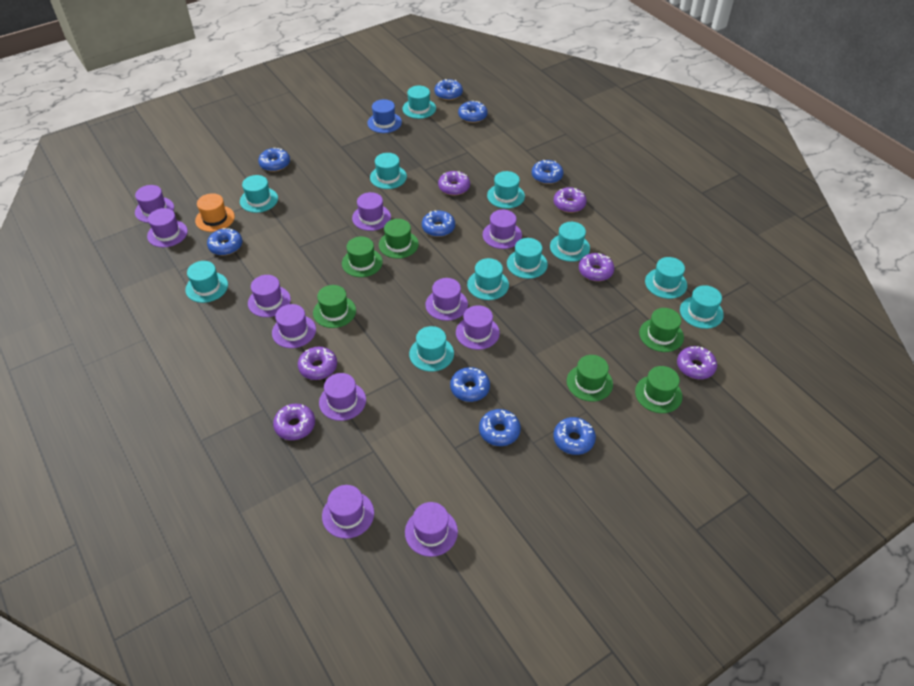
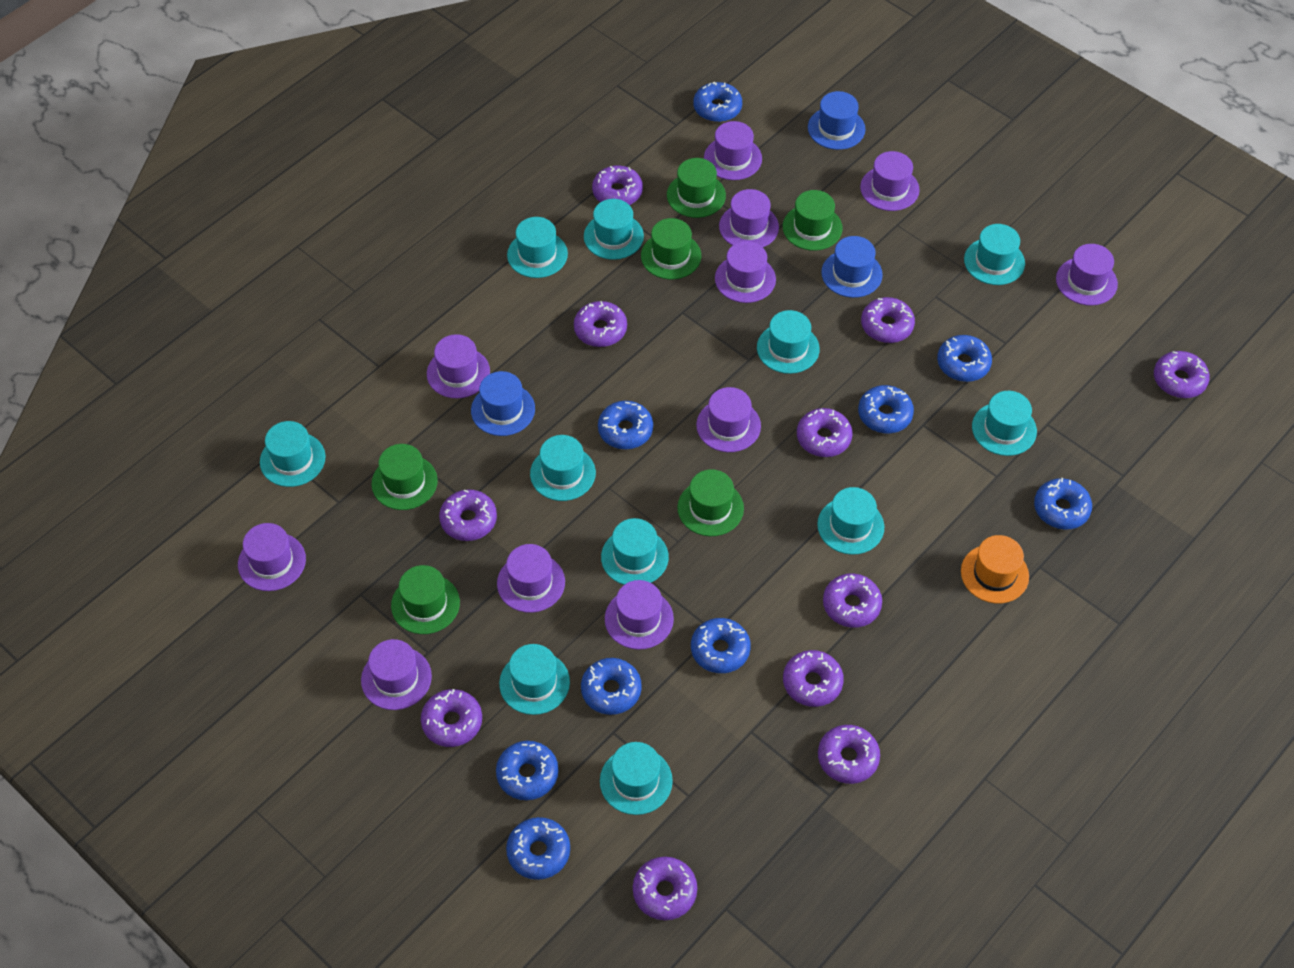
blue hat: [367,99,402,133] = 1 -> [471,371,535,436] [808,91,865,150] [821,236,883,298] = 3
purple donut: [273,404,315,440] [298,347,337,380] [438,171,470,196] [554,187,587,213] [579,253,614,281] [677,346,717,379] = 6 -> [421,689,482,747] [439,489,497,541] [574,301,627,347] [592,165,643,205] [633,857,697,920] [783,650,844,707] [797,408,852,457] [818,725,880,784] [823,573,882,628] [861,297,915,343] [1154,351,1210,398] = 11

